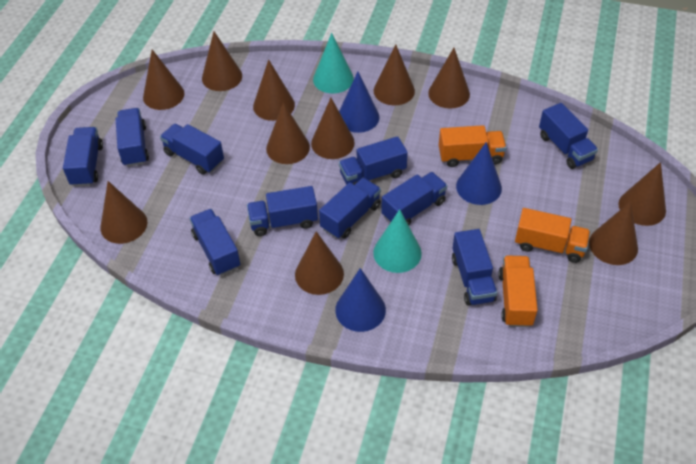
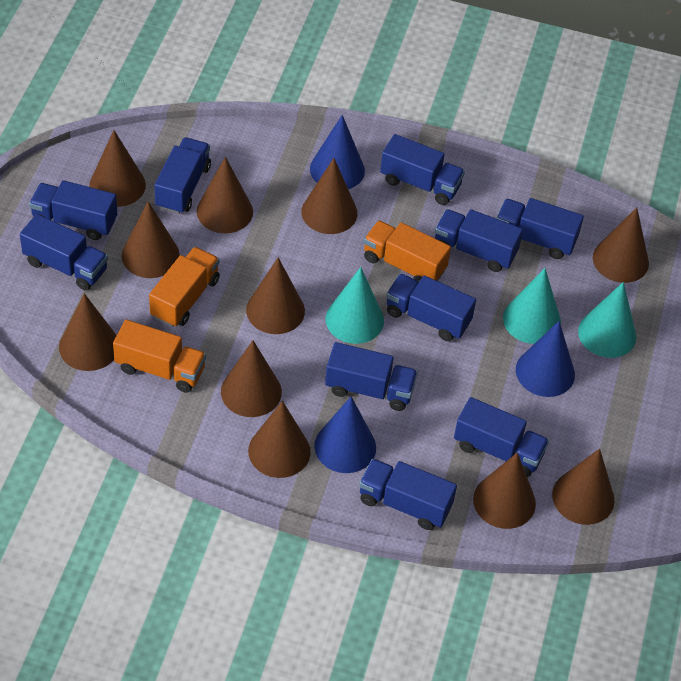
turquoise cone: [313,33,354,93] [373,209,422,273] = 2 -> [325,267,384,344] [503,268,561,344] [578,282,636,358] = 3

